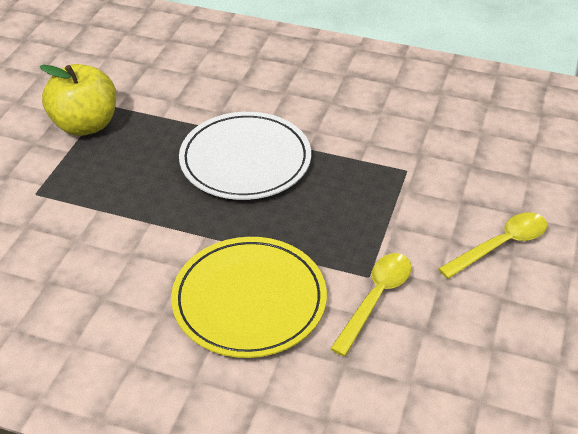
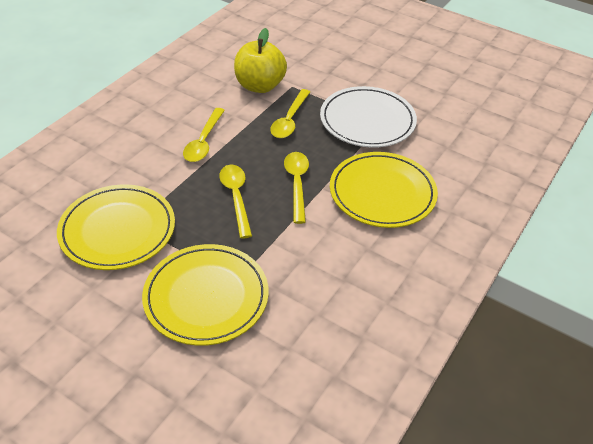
yellow plate: [171,237,327,358] = 1 -> [57,184,175,270] [142,244,268,346] [330,152,438,228] = 3
yellow spoon: [330,253,411,356] [438,212,547,279] = 2 -> [183,108,225,162] [219,165,252,238] [270,89,310,138] [284,152,309,224] = 4

